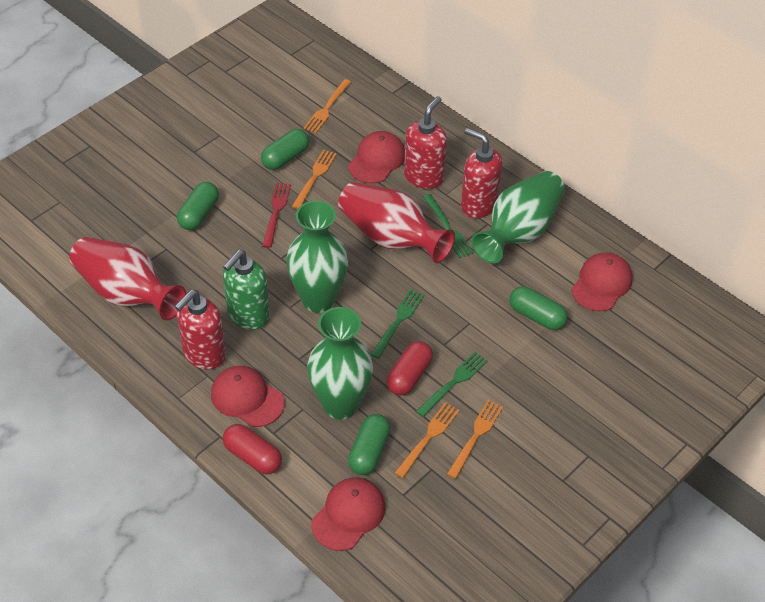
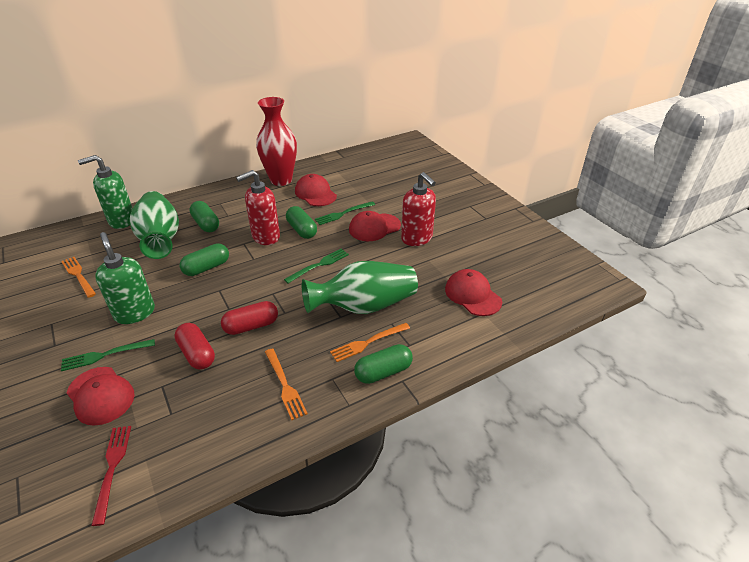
green soap dispenser: [223,250,270,330] = 1 -> [78,155,133,229] [95,232,155,324] = 2
green vase: [286,201,348,313] [307,307,373,420] [472,171,565,263] = 3 -> [129,191,179,259] [302,261,418,314] = 2
orange fork: [292,150,337,209] [304,79,351,133] [395,402,460,478] [447,400,503,479] = 4 -> [61,257,96,298] [265,348,308,420] [330,323,410,362] = 3
red soap dispenser: [175,290,226,369] [404,96,447,189] [461,128,502,218] = 3 -> [236,170,280,245] [401,172,436,246] = 2
red vase: [69,237,186,321] [338,182,455,263] = 2 -> [256,97,297,186] = 1

